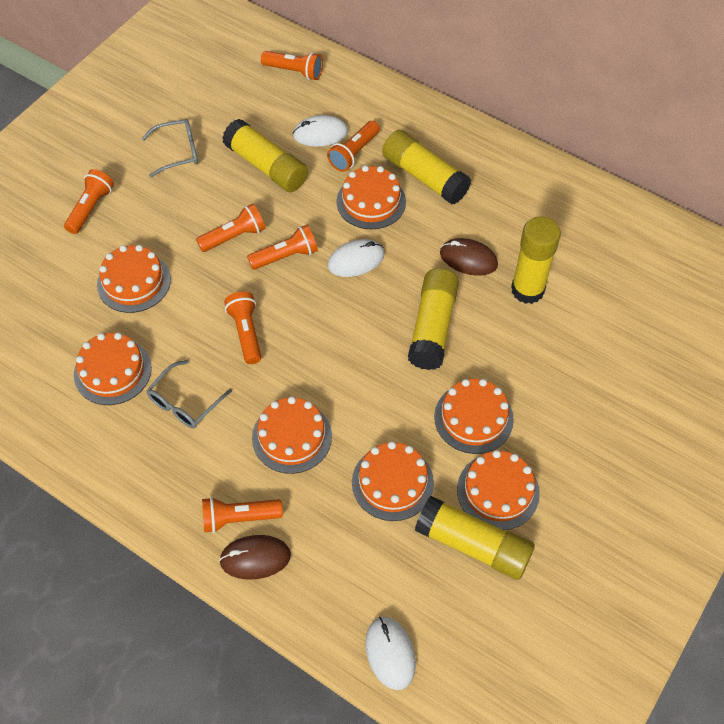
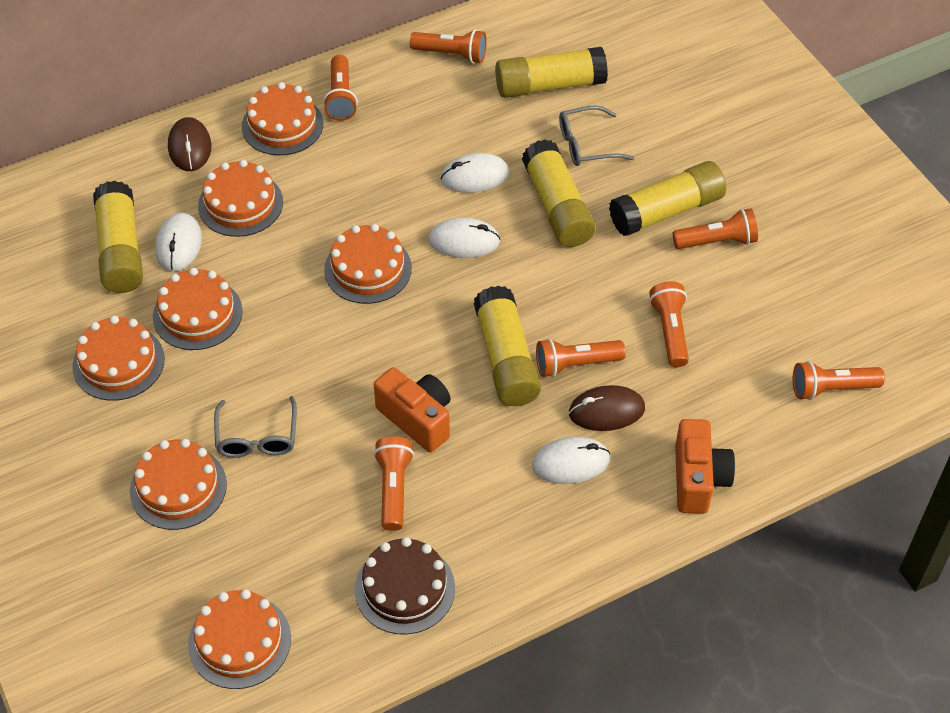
brown cake: none = 0 -> [355,537,455,635] = 1
orange camera: none = 0 -> [374,367,450,452] [675,419,735,514] = 2
white mouse: [293,115,348,147] [327,239,385,277] [365,616,416,690] = 3 -> [155,213,202,272] [428,218,501,258] [440,153,509,193] [532,437,610,484] = 4

